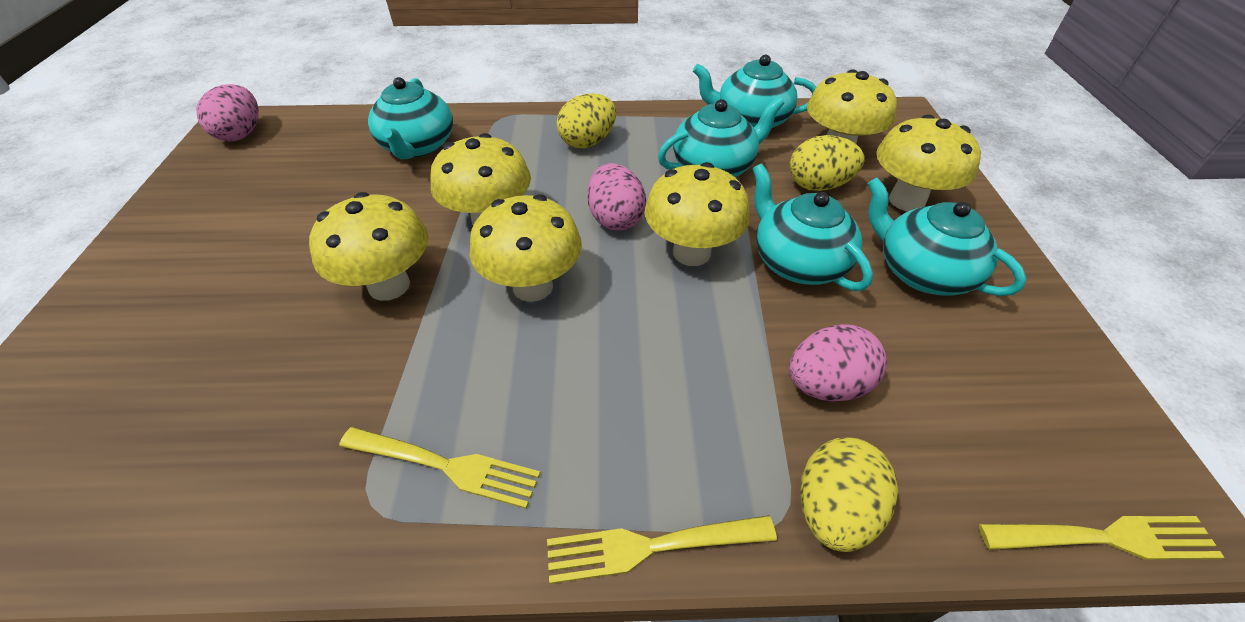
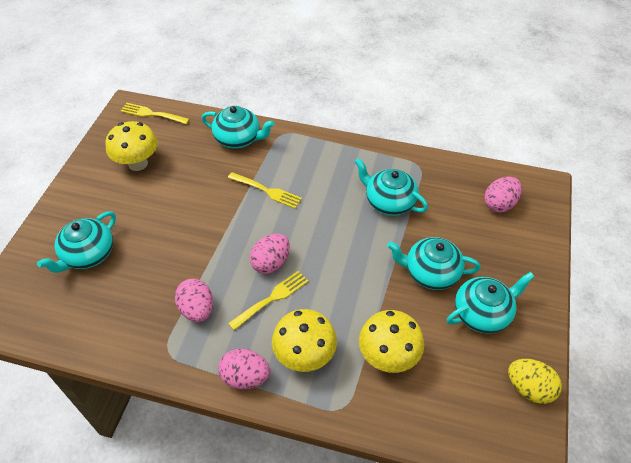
pink egg: [196,84,259,141] [587,163,646,231] [789,324,887,401] = 3 -> [175,279,213,322] [218,349,270,389] [250,234,290,274] [484,176,522,213] = 4
yellow egg: [557,93,616,148] [790,135,865,191] [800,437,898,552] = 3 -> [508,359,562,404] = 1
yellow mushroom: [309,192,428,301] [430,133,531,225] [470,194,582,302] [645,162,750,266] [807,69,897,144] [876,114,981,211] = 6 -> [105,121,158,171] [272,309,337,372] [359,310,424,373] = 3

